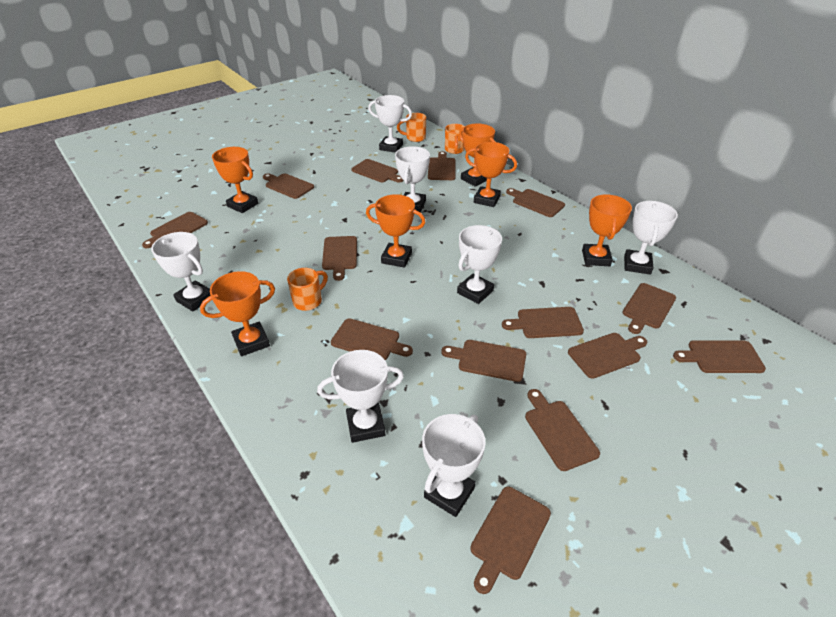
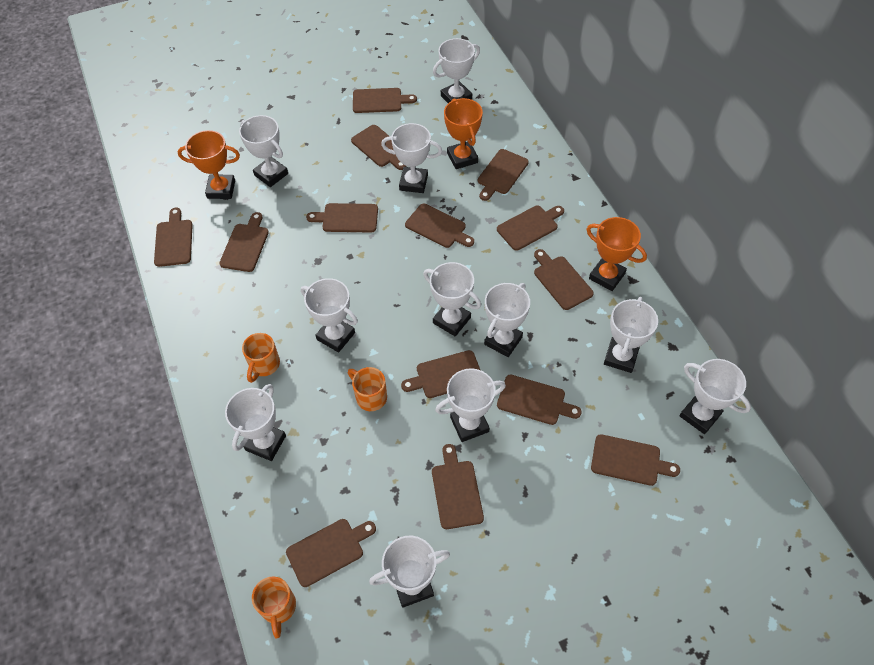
orange trophy: [200,271,275,356] [212,147,258,213] [366,194,425,268] [459,124,496,187] [465,142,517,207] [582,194,632,266] = 6 -> [178,130,240,199] [444,98,483,169] [586,217,647,291] = 3
white trophy: [151,232,211,312] [317,350,404,443] [368,95,412,153] [395,146,430,212] [422,414,486,517] [457,225,502,304] [624,201,678,275] = 7 -> [225,384,286,461] [239,115,288,187] [301,278,358,353] [369,536,450,608] [381,123,442,193] [423,262,481,336] [433,38,480,103] [435,368,506,442] [484,283,530,357] [604,297,658,373] [680,359,751,434] = 11

